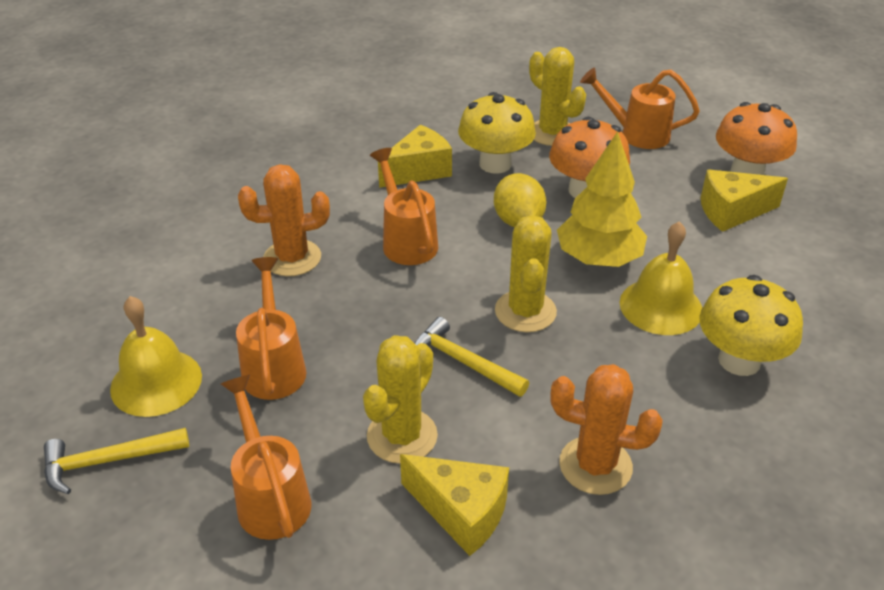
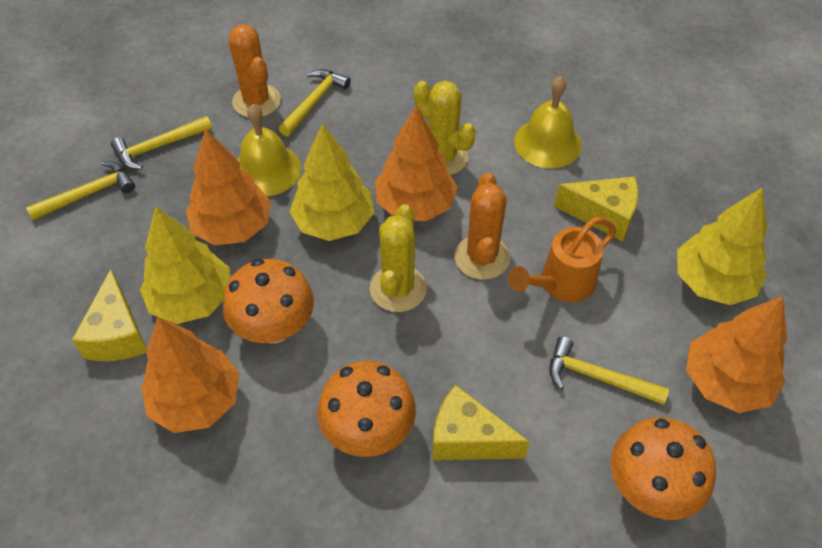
orange mushroom: [549,117,630,198] [716,102,797,175] = 2 -> [223,259,314,344] [317,361,416,457] [611,417,716,520] = 3
orange tree: none = 0 -> [141,317,239,433] [186,128,271,245] [375,106,458,221] [686,296,787,413] = 4
orange watering can: [221,375,311,540] [236,257,306,400] [370,148,438,265] [580,67,700,149] = 4 -> [508,217,616,303] = 1
yellow cactus: [363,335,438,463] [495,215,557,332] [529,47,586,146] = 3 -> [370,204,427,312] [414,81,476,175] = 2
yellow hammer: [44,428,189,494] [415,317,529,397] = 2 -> [26,161,135,221] [111,116,212,170] [279,69,351,137] [549,336,669,405] = 4
yellow lemon: [494,173,546,227] = 1 -> none = 0
yellow mushroom: [458,92,536,174] [699,275,803,376] = 2 -> none = 0
yellow tree: [557,131,647,267] = 1 -> [140,206,230,324] [289,124,374,241] [677,187,768,305] = 3

